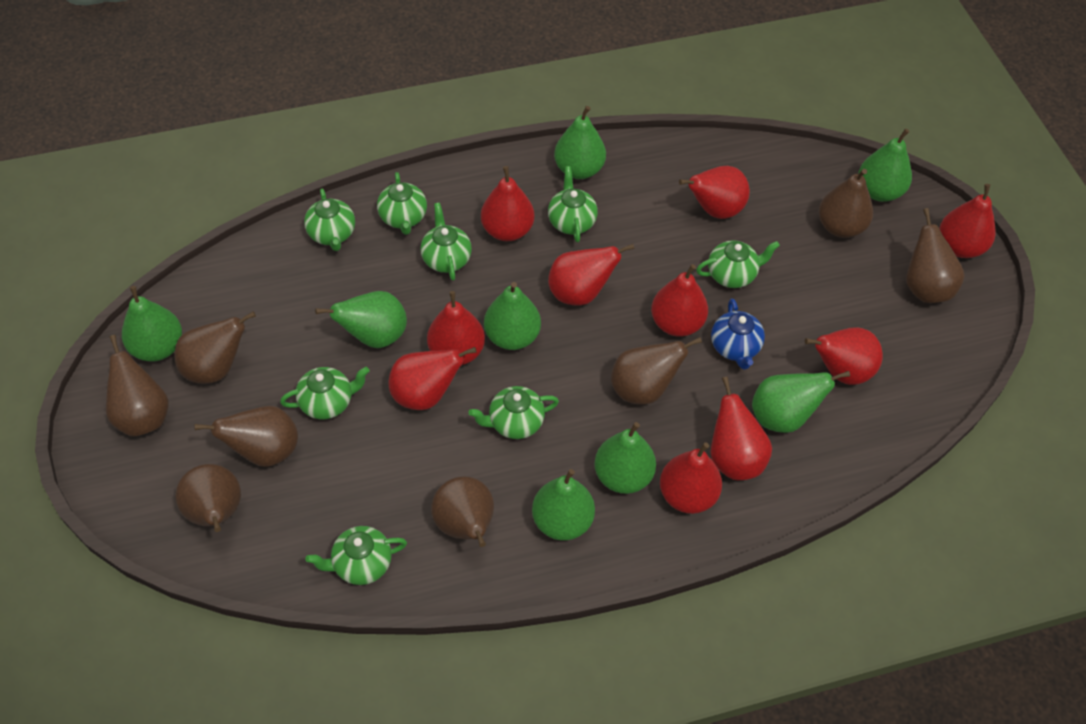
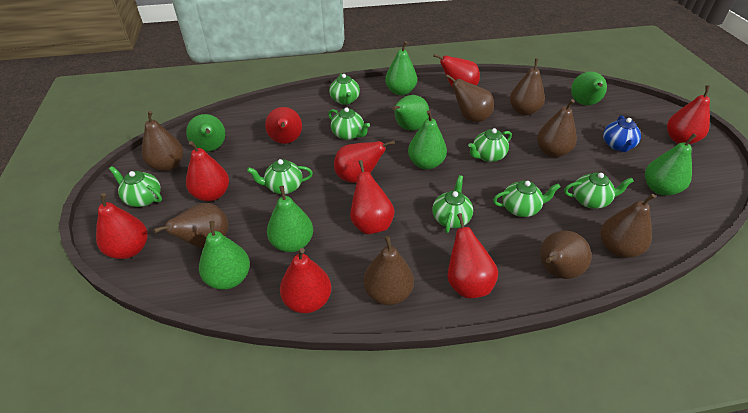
red pear: [389,347,477,410] [427,291,485,365] [481,166,534,241] [548,244,634,306] [651,264,708,337] [660,442,722,514] [679,166,750,219] [711,377,772,480] [805,327,883,385] [939,184,996,258] = 10 -> [96,193,148,259] [186,141,229,201] [265,107,302,144] [280,248,331,313] [334,141,395,183] [350,160,394,234] [433,54,480,88] [447,213,498,298] [667,85,710,144] = 9

